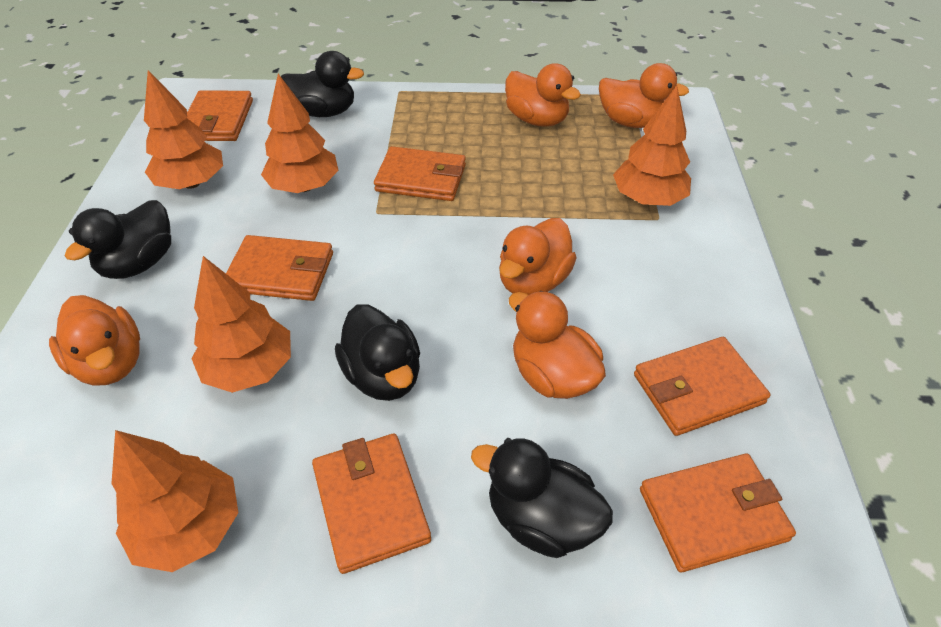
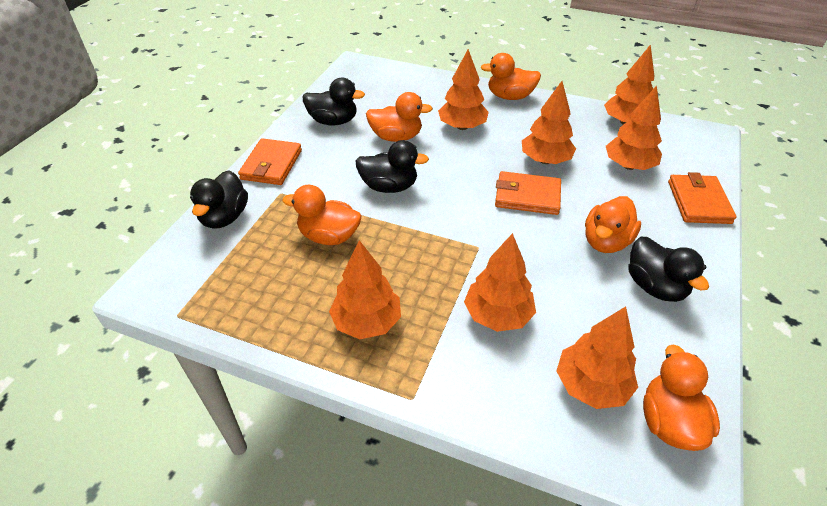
orange tree: [111,430,238,572] [144,70,223,189] [191,256,291,393] [261,74,339,193] [613,86,691,206] = 5 -> [329,240,401,339] [438,49,489,130] [464,233,536,332] [522,81,576,164] [556,307,638,409] [604,44,654,125] [606,86,662,170] = 7
orange wallet: [187,90,253,141] [226,235,333,301] [312,433,431,574] [374,146,466,201] [634,337,771,436] [640,454,796,572] = 6 -> [238,138,302,185] [495,171,561,215] [668,172,736,224] = 3

